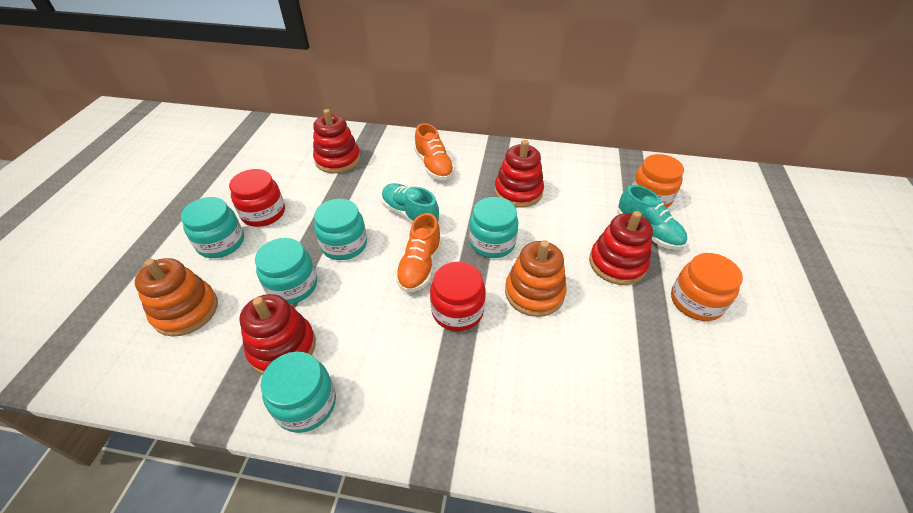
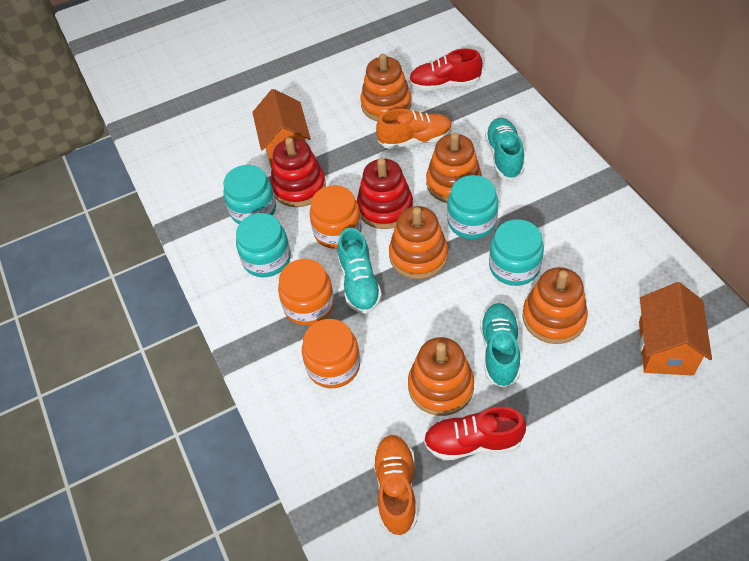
orange house: none = 0 -> [252,89,311,169] [639,282,712,376] = 2
orange jar: [632,154,684,208] [671,253,743,321] = 2 -> [278,259,334,325] [302,319,360,388] [310,185,362,249] = 3
orange stacking toy: [135,258,218,337] [505,240,567,317] = 2 -> [360,54,411,121] [389,206,448,279] [408,337,474,416] [426,133,482,203] [522,267,588,344] = 5
red jar: [229,169,285,227] [430,262,485,331] = 2 -> none = 0
red shoe: none = 0 -> [409,48,482,91] [424,407,526,460] = 2
red stacking toy: [239,294,316,375] [313,109,360,173] [494,140,544,208] [589,211,653,285] = 4 -> [270,137,326,207] [357,158,413,229] = 2
turquoise jar: [181,197,244,258] [255,238,317,304] [261,352,336,433] [314,199,367,260] [469,197,518,258] = 5 -> [223,165,276,224] [236,213,291,277] [447,175,498,239] [489,219,544,286] = 4
turquoise shoe: [381,183,439,224] [617,185,687,250] = 2 -> [338,228,382,314] [480,303,520,388] [485,118,524,180] = 3

